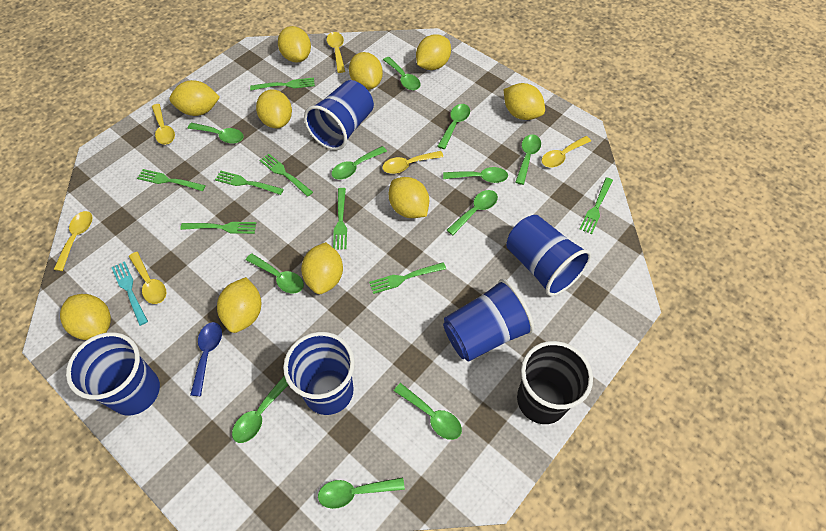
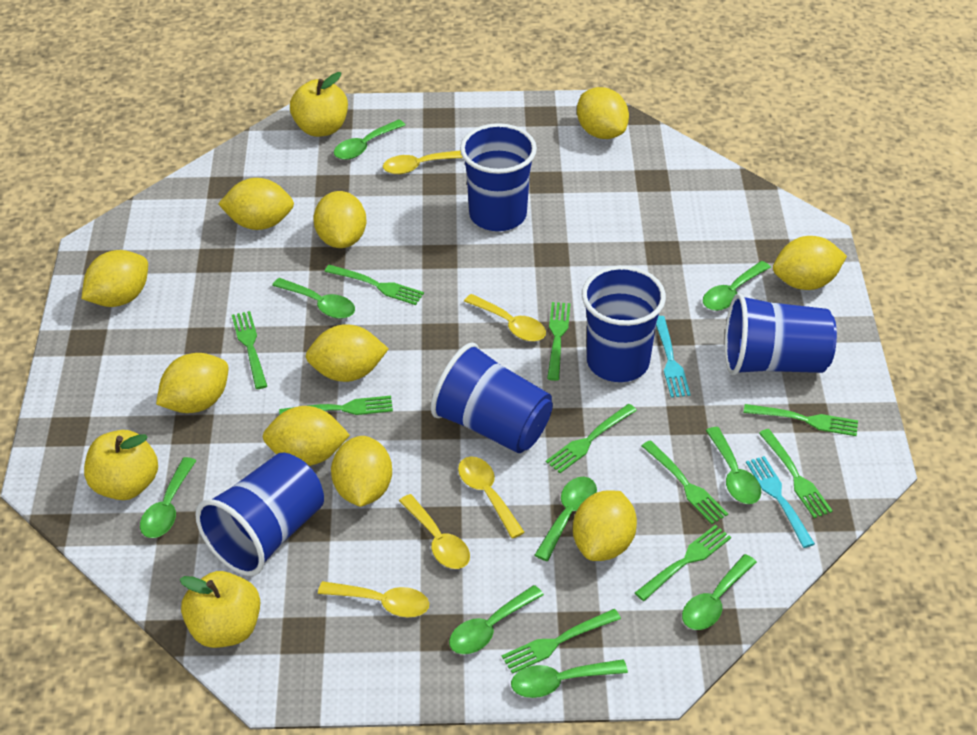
black cup: [517,341,593,424] = 1 -> none = 0
blue spoon: [190,322,222,396] = 1 -> none = 0
green fork: [137,169,206,191] [180,222,256,234] [215,171,284,195] [250,78,315,91] [259,154,313,197] [333,188,347,250] [369,262,446,294] [580,177,613,234] = 8 -> [232,311,267,389] [279,396,393,415] [324,265,424,305] [502,609,621,674] [546,404,637,473] [547,302,571,381] [635,525,731,601] [642,440,728,524] [744,404,858,436] [759,429,833,518] = 10
green spoon: [187,123,244,144] [232,376,288,443] [246,253,304,293] [318,477,405,509] [331,146,387,180] [383,57,421,90] [394,383,462,440] [437,104,470,149] [443,167,508,183] [447,190,498,235] [515,134,541,185] = 11 -> [140,457,196,538] [272,278,355,319] [334,119,405,160] [449,585,544,654] [511,659,628,698] [534,477,597,561] [682,554,757,630] [703,261,771,311] [706,427,761,504] = 9
turquoise fork: [111,261,148,326] = 1 -> [656,316,691,398] [746,456,815,548] = 2
yellow apple: none = 0 -> [84,430,158,500] [180,571,260,648] [290,72,348,137] = 3
yellow spoon: [54,211,93,271] [129,252,166,304] [152,104,175,145] [327,32,345,73] [382,151,444,174] [542,136,591,167] = 6 -> [318,581,429,617] [383,151,463,174] [399,494,470,569] [458,456,525,539] [464,294,546,341] = 5

